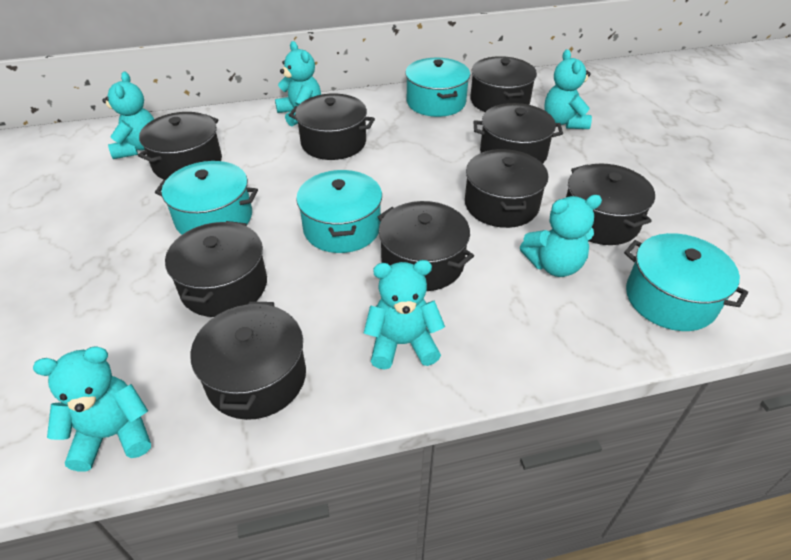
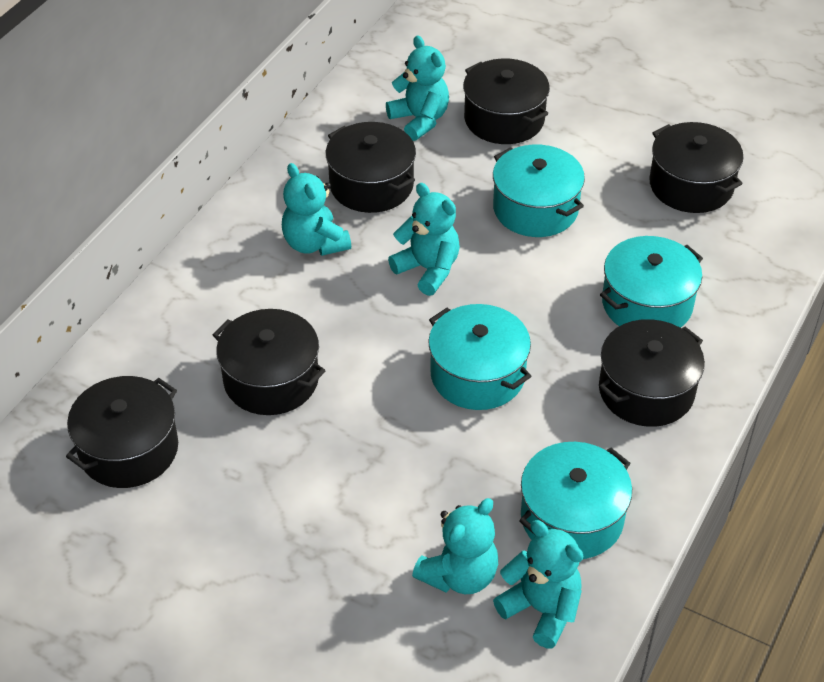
black pot: [138,112,222,180] [165,221,267,317] [191,301,306,420] [289,94,375,160] [378,201,474,291] [465,149,548,228] [470,56,537,112] [473,103,563,164] [566,163,655,245] = 9 -> [66,376,178,488] [213,309,326,415] [326,122,416,213] [463,59,550,144] [599,319,705,427] [649,122,743,213] = 6
turquoise teddy bear: [33,346,151,472] [102,72,154,159] [275,41,321,126] [364,260,445,370] [520,195,602,277] [544,49,592,129] = 6 -> [282,163,351,256] [386,35,449,141] [388,183,460,296] [412,498,498,594] [493,520,583,648] = 5

